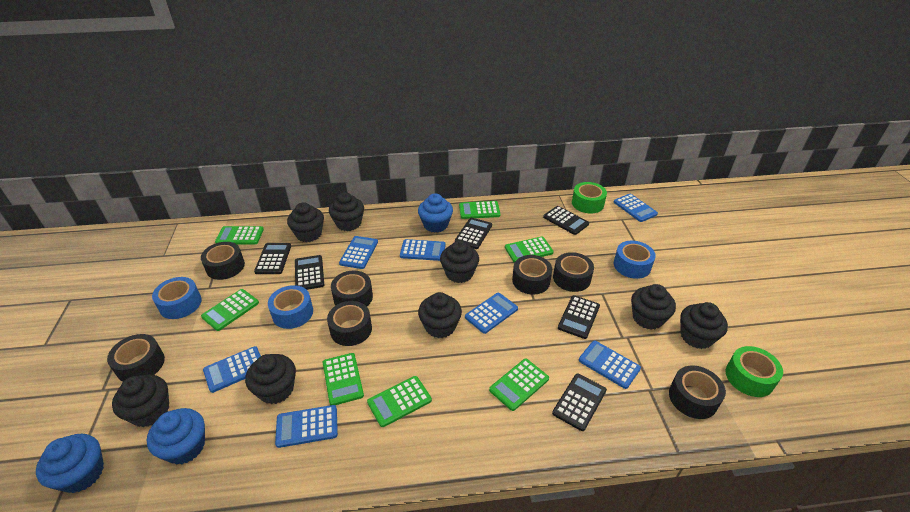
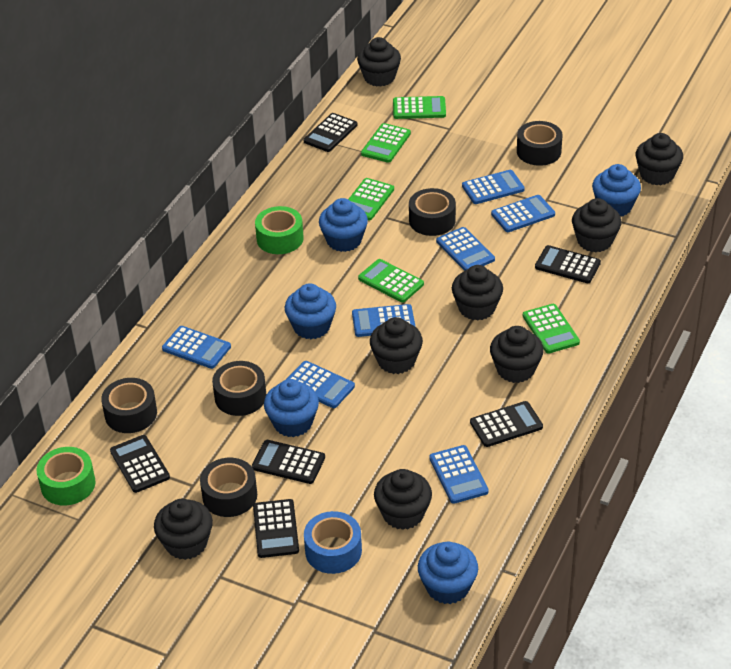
black tape: [107,334,165,382] [201,242,245,280] [327,301,372,346] [331,270,373,306] [512,255,552,295] [553,252,594,292] [669,365,726,419] = 7 -> [101,378,157,433] [200,458,257,517] [212,361,266,416] [409,188,456,236] [517,121,563,166] = 5
blue cupcake: [36,434,104,493] [147,408,205,465] [418,193,453,233] = 3 -> [264,379,319,437] [285,283,336,339] [319,198,368,252] [418,542,478,604] [592,164,641,216] = 5
blue tape: [152,277,202,319] [268,285,313,329] [614,241,656,279] = 3 -> [304,511,362,574] = 1
green calculator: [201,289,259,331] [215,226,264,244] [323,353,364,405] [367,376,432,427] [459,201,500,219] [489,359,549,411] [505,237,554,263] = 7 -> [348,178,394,220] [358,259,424,303] [361,123,411,163] [393,96,446,119] [523,304,580,354] = 5

